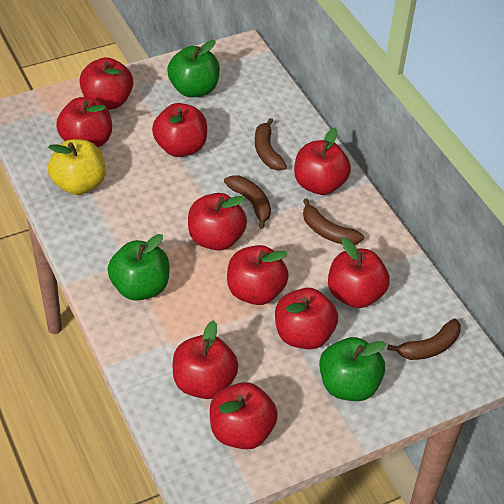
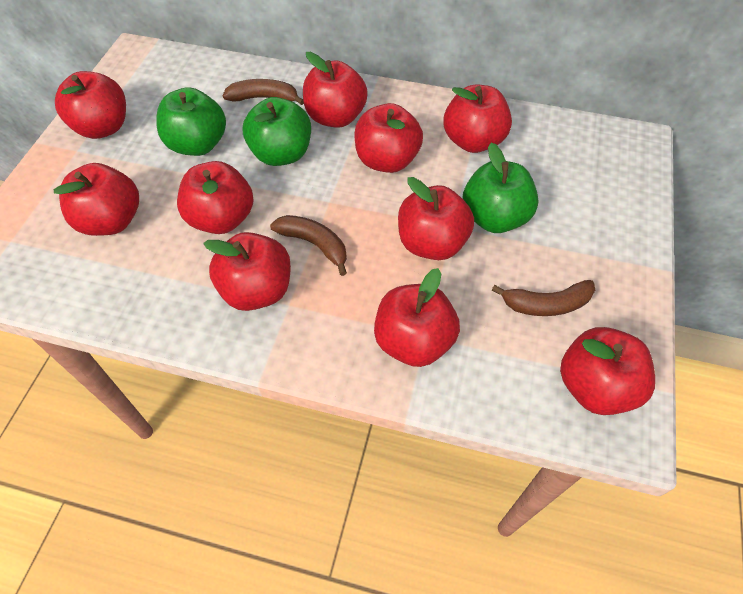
brown banana: [224,175,271,229] [255,118,287,171] [303,199,364,245] [387,318,461,360] = 4 -> [222,79,304,105] [270,215,347,276] [492,280,595,316] = 3
yellow apple: [48,139,106,195] = 1 -> none = 0

